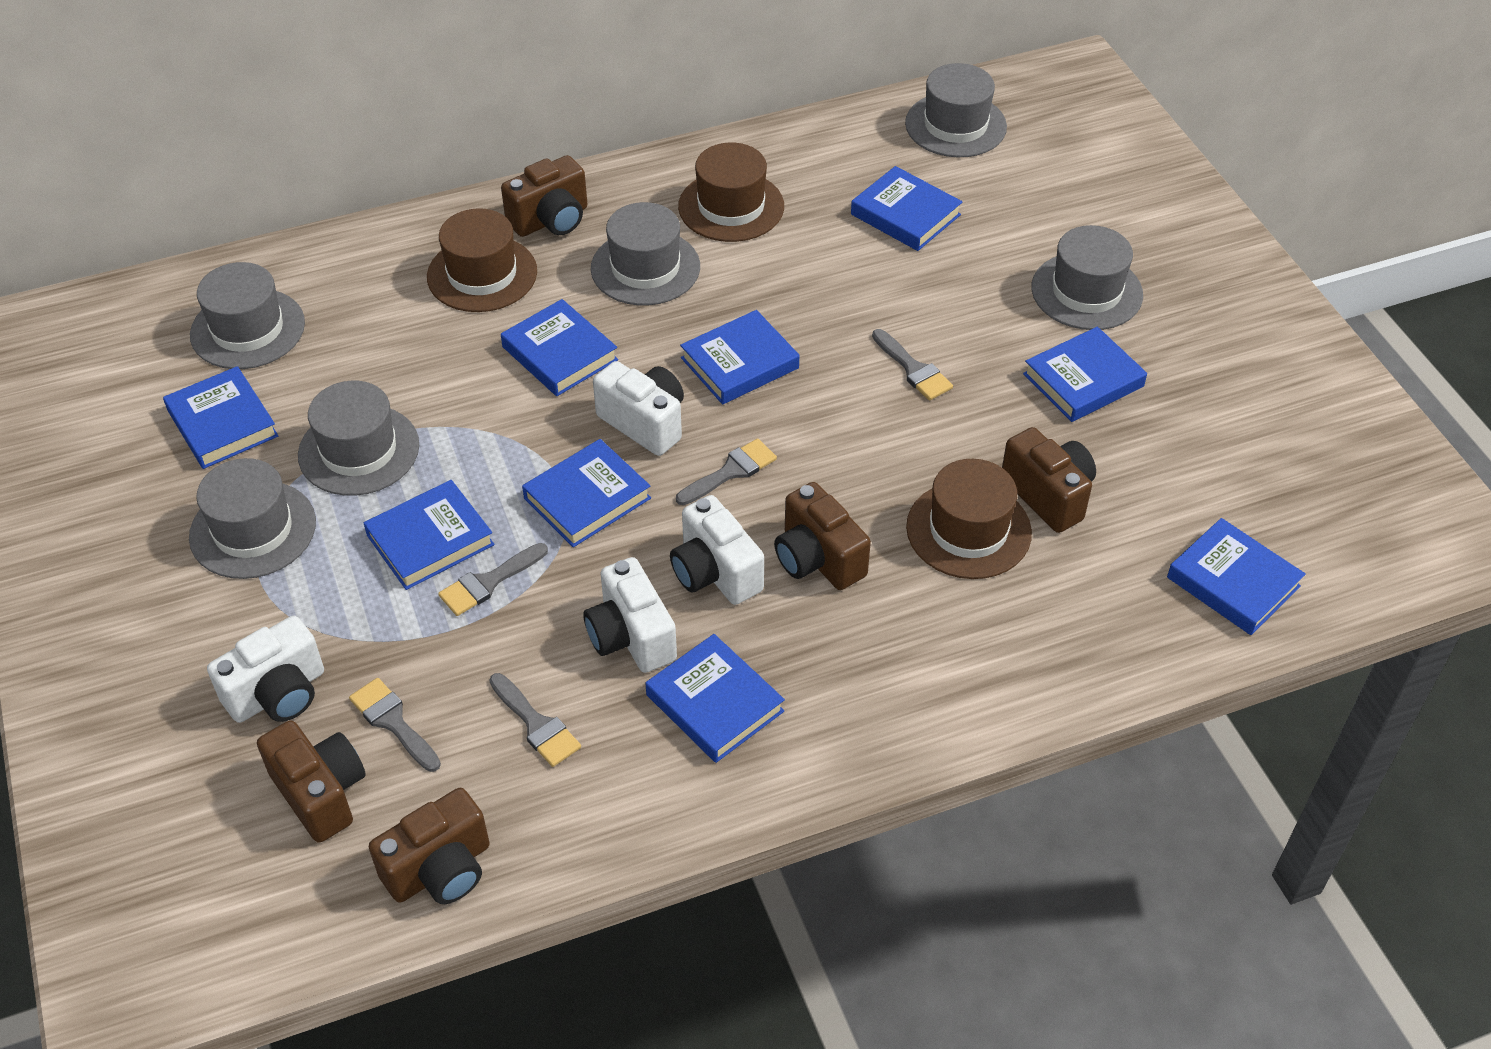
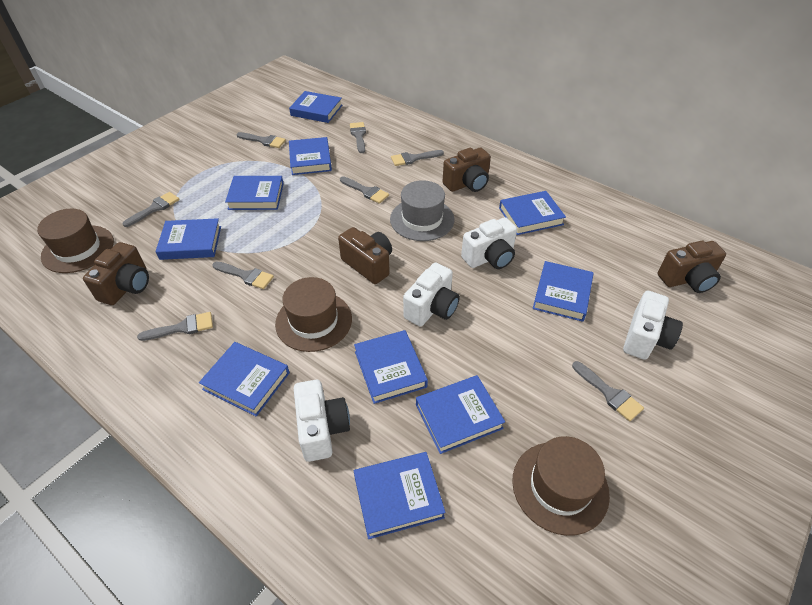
blue book: [163,366,278,469] [364,480,495,590] [501,299,618,396] [522,439,651,547] [646,634,785,763] [680,310,799,405] [851,166,962,251] [1023,327,1147,422] [1167,518,1306,635] = 9 -> [155,218,221,260] [199,342,290,416] [225,176,284,210] [289,91,342,123] [289,137,332,175] [354,330,428,404] [354,452,446,539] [416,375,505,454] [499,191,566,235] [533,261,594,322] = 10
brown camera: [257,720,366,843] [369,788,490,904] [501,155,587,237] [774,482,871,590] [1002,427,1096,533] = 5 -> [83,242,149,305] [338,227,392,284] [442,148,491,192] [658,241,726,293] = 4
grey brush: [349,678,441,772] [438,543,548,616] [489,673,581,767] [676,438,777,505] [872,329,953,400] = 5 -> [123,192,180,227] [137,312,213,341] [212,261,274,289] [236,132,286,148] [340,176,389,204] [350,122,366,153] [391,150,444,166] [572,361,644,421] = 8
grey hat: [189,458,316,579] [190,262,305,369] [298,381,419,496] [591,202,700,305] [905,63,1007,157] [1031,225,1143,330] = 6 -> [390,180,455,241] = 1

